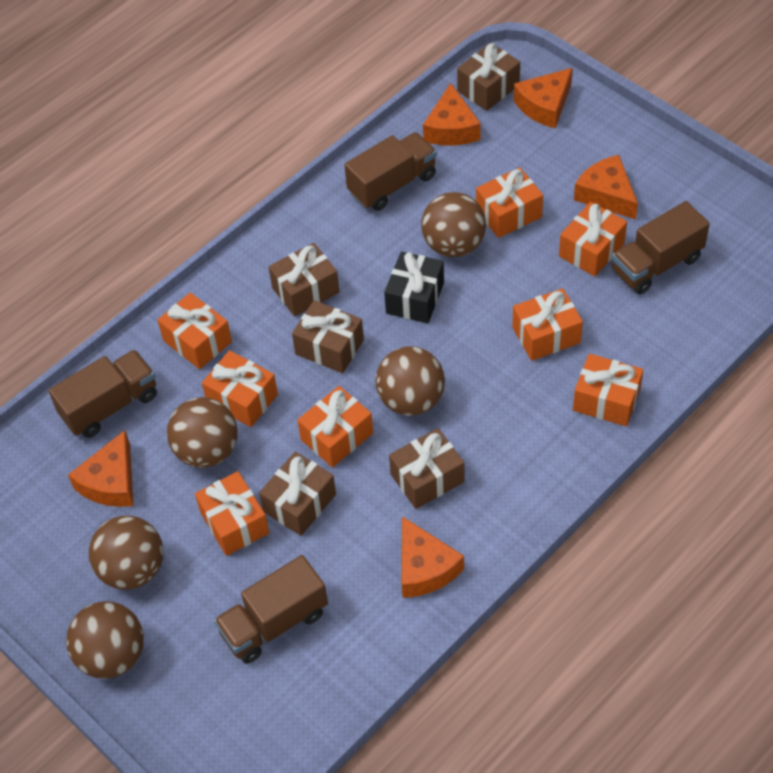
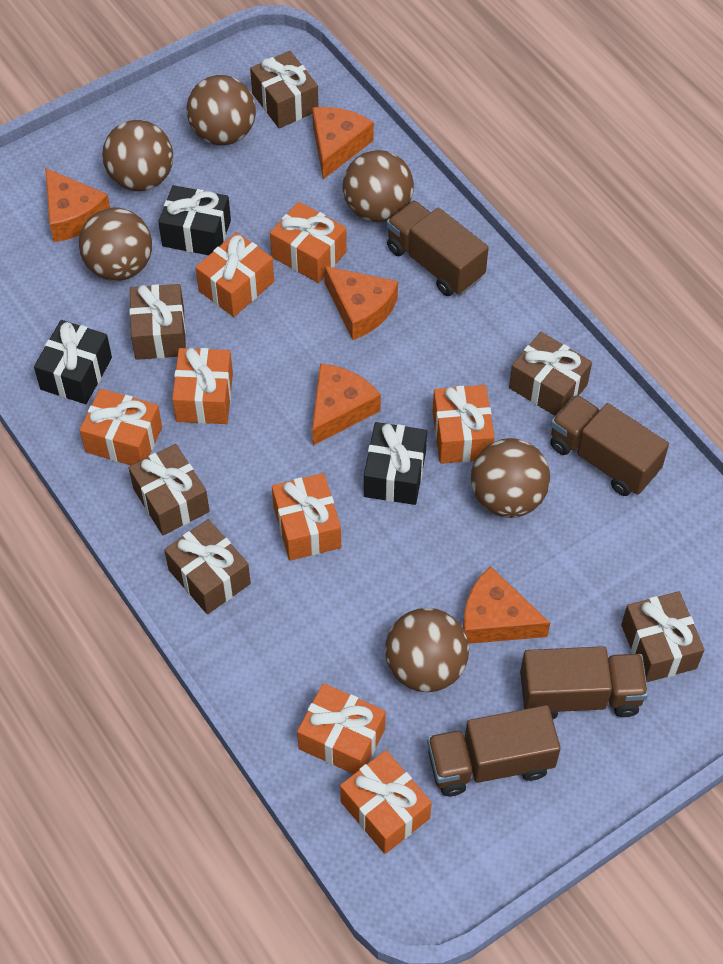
black gift: [384,251,444,323] = 1 -> [34,320,112,404] [158,185,231,255] [364,422,427,505] = 3
brown ball: [66,601,144,679] [89,516,164,590] [167,397,238,468] [375,346,445,416] [421,192,486,257] = 5 -> [79,207,152,281] [102,120,173,191] [187,75,256,145] [343,150,414,222] [385,608,469,692] [471,438,550,518] = 6
brown gift: [259,452,336,536] [269,243,340,317] [292,300,364,373] [389,428,464,509] [457,43,520,111] = 5 -> [129,284,186,360] [129,444,209,535] [164,519,251,614] [250,51,318,128] [509,332,592,416] [621,591,705,682] = 6

